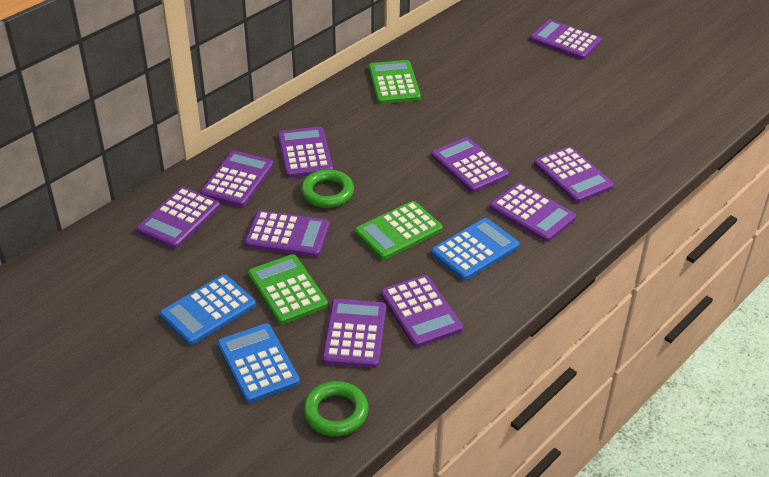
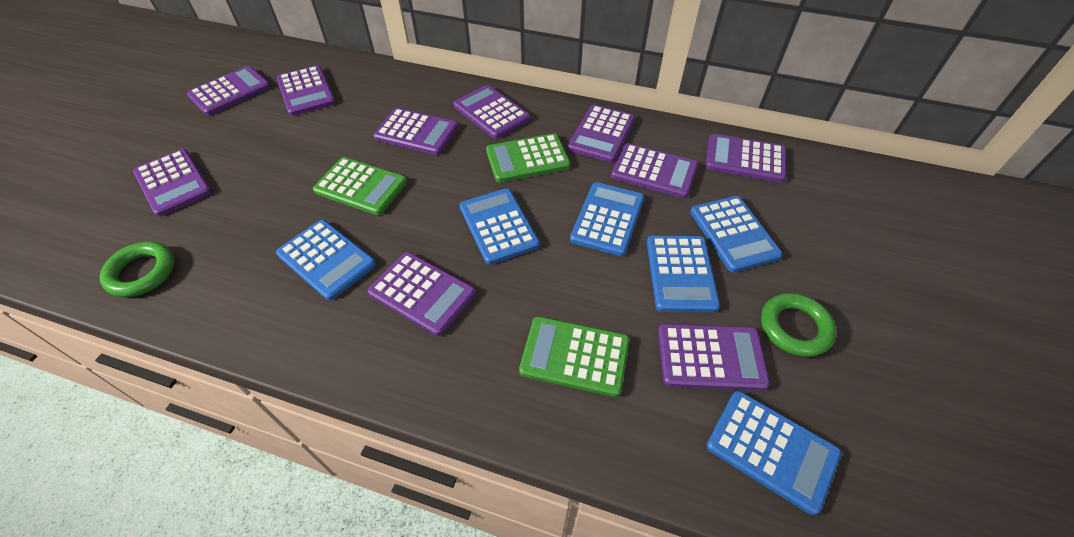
blue calculator: [160,275,256,345] [217,324,300,403] [431,218,519,280] = 3 -> [276,220,376,300] [460,188,540,265] [570,182,644,256] [647,236,720,312] [690,196,783,272] [706,391,841,515] = 6

